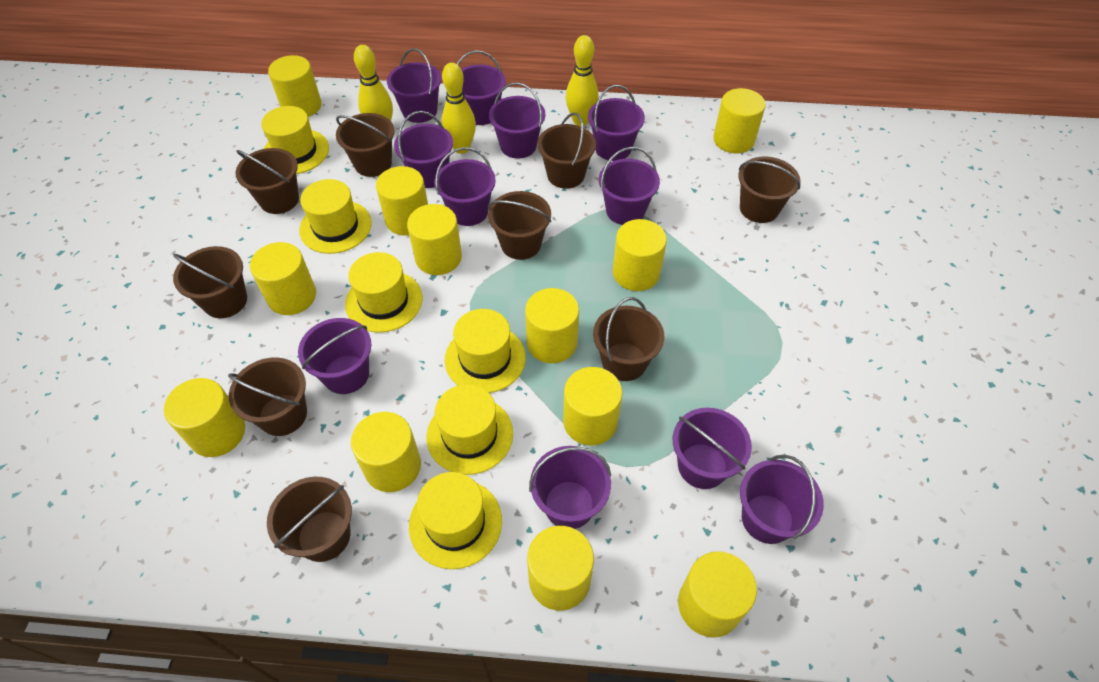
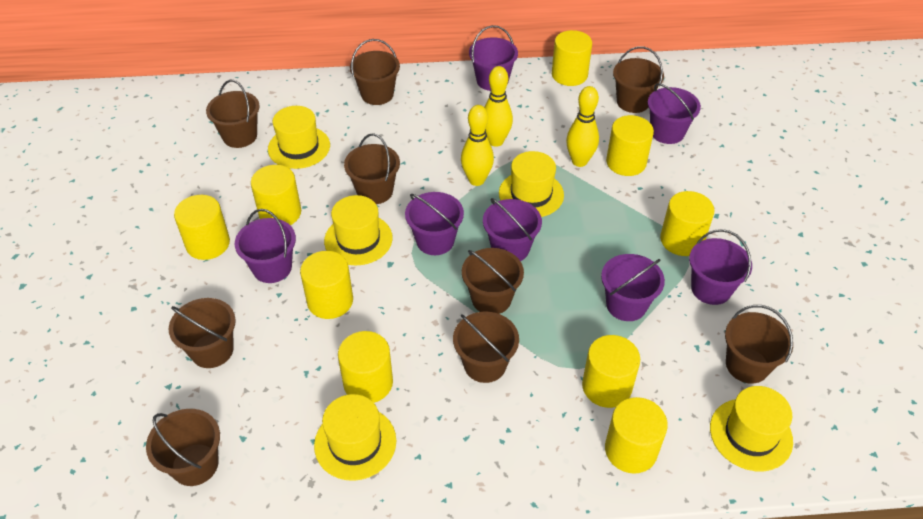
purple bucket: [298,318,371,394] [387,48,442,123] [394,111,453,188] [434,147,496,226] [457,50,506,125] [489,82,545,158] [529,446,611,529] [588,85,645,161] [599,147,660,225] [673,408,752,489] [740,455,824,544] = 11 -> [235,209,296,283] [405,192,464,255] [469,25,518,91] [483,198,542,261] [601,254,665,321] [648,83,701,144] [689,229,752,305] = 7
yellow cylinder: [164,378,245,457] [250,242,316,315] [268,55,322,117] [351,412,421,492] [376,166,428,236] [407,204,462,275] [525,288,579,363] [527,526,594,611] [563,367,622,445] [613,219,667,291] [678,551,757,638] [713,88,766,153] = 12 -> [174,195,230,260] [251,165,301,225] [300,251,353,319] [338,331,393,403] [552,30,592,86] [582,335,640,408] [605,397,668,474] [606,115,654,176] [660,191,714,256] = 9
yellow hat: [261,106,329,174] [299,179,372,254] [345,252,422,333] [409,472,502,569] [427,384,513,475] [445,309,526,393] = 6 -> [268,106,330,169] [314,394,396,481] [324,195,393,266] [499,151,564,217] [710,386,793,471] = 5

